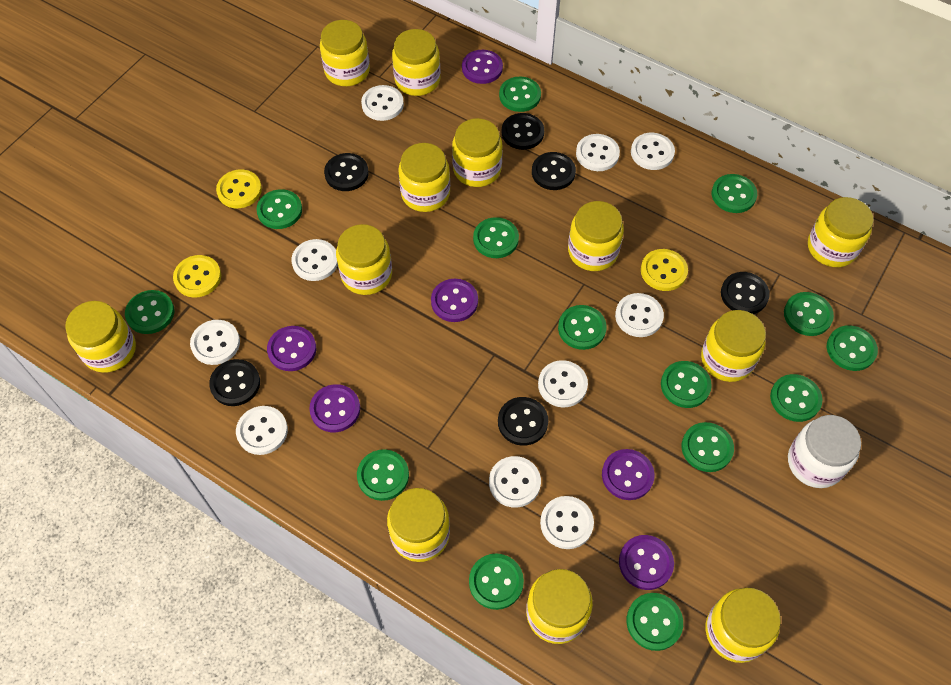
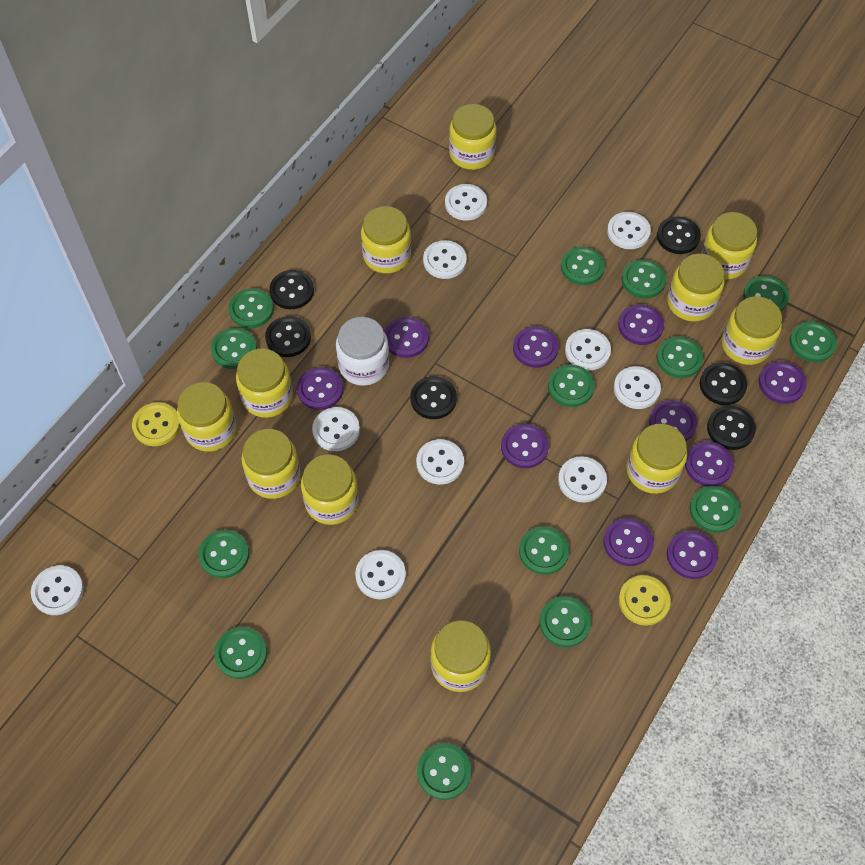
purple button: [267,326,316,371] [309,384,360,432] [431,279,478,322] [462,50,503,84] [602,449,655,500] [619,535,674,590] = 6 -> [297,367,343,410] [384,317,429,358] [501,424,549,468] [513,326,559,368] [603,518,654,566] [618,304,664,345] [649,400,697,441] [667,530,718,579] [685,441,734,486] [759,361,807,404] = 10
yellow button: [173,255,221,298] [216,170,262,208] [641,249,688,291] = 3 -> [132,402,180,446] [619,575,671,626] = 2
yellow jar: [65,301,136,373] [320,20,370,86] [336,224,392,295] [387,488,450,562] [392,29,440,96] [398,143,450,212] [452,118,503,187] [526,569,593,644] [568,201,624,271] [701,310,766,382] [705,588,781,663] [808,197,874,267] = 12 -> [177,382,237,452] [236,348,293,418] [241,429,301,499] [301,454,359,525] [361,206,411,273] [430,620,491,692] [449,104,496,170] [627,424,687,494] [667,254,724,322] [701,212,757,279] [722,296,782,365] = 11

